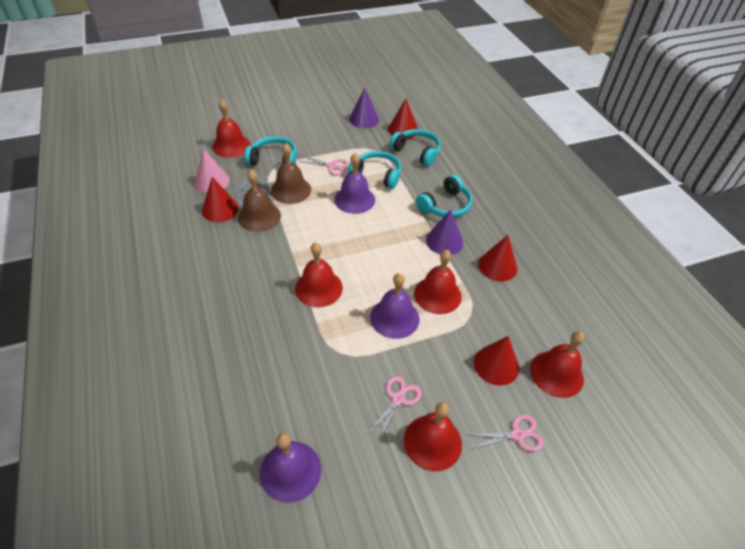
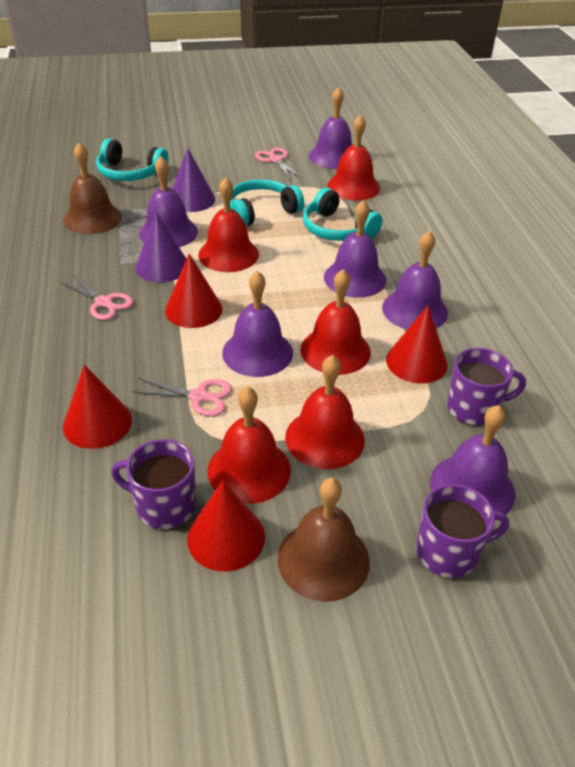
pink cone: [194,149,230,193] = 1 -> none = 0
purple bell: [260,433,321,503] [334,153,375,214] [370,273,419,339] = 3 -> [139,156,198,247] [222,271,293,377] [309,87,352,169] [324,200,386,298] [382,231,448,330] [430,405,515,521] = 6
purple mug: none = 0 -> [111,439,196,529] [416,484,509,578] [447,348,526,426] = 3
turquoise headphones: [245,136,297,165] [348,151,401,189] [390,129,441,166] [416,175,472,217] = 4 -> [96,139,169,181] [230,179,304,226] [303,188,382,241] = 3

